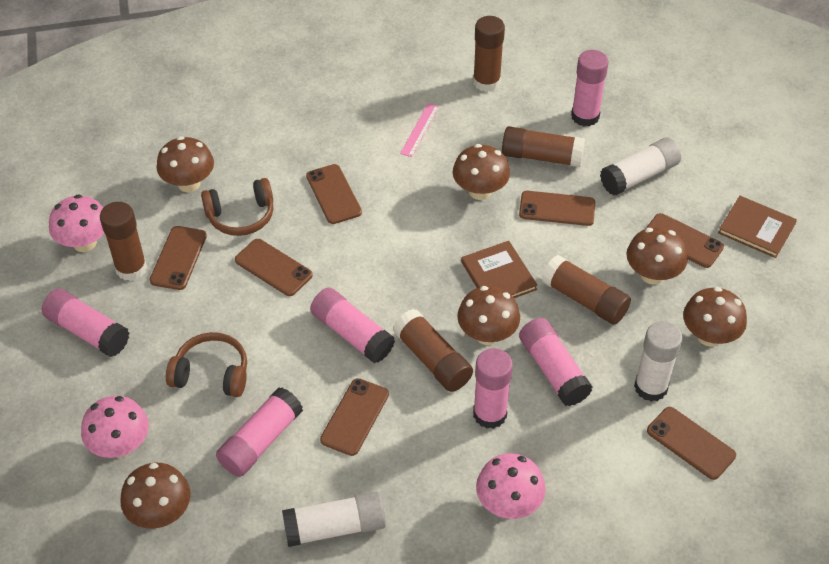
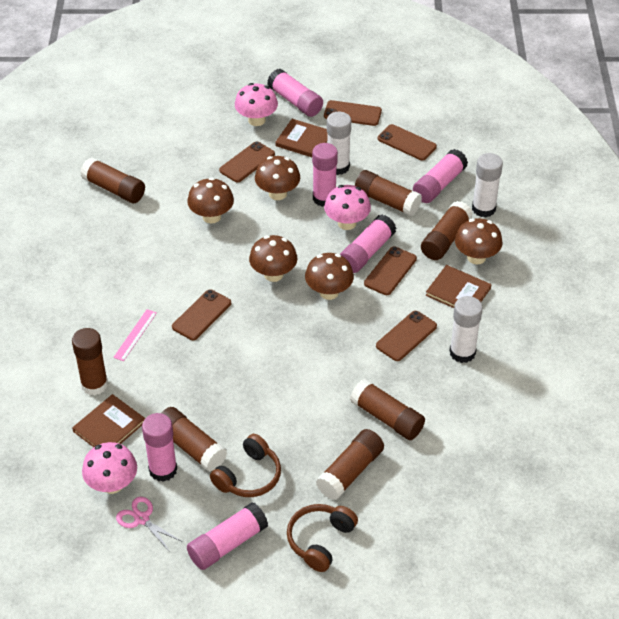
brown book: [461,241,538,298] [718,196,797,258] = 2 -> [72,394,145,447] [275,119,327,157] [426,265,492,308] = 3
brown glue stick: [100,202,147,281] [393,309,473,392] [473,16,505,92] [502,126,585,167] [541,255,631,325] = 5 -> [72,328,108,395] [80,157,145,203] [162,407,227,472] [316,429,384,500] [350,379,425,440] [355,170,422,216] [421,201,473,260] = 7
brown mushroom: [120,463,191,529] [156,136,214,192] [453,144,510,200] [457,286,520,345] [626,227,688,285] [683,287,747,347] = 6 -> [187,177,234,224] [249,235,297,282] [255,156,300,200] [305,253,354,300] [455,218,503,264] = 5
brown phone: [150,226,207,290] [235,239,313,296] [306,164,362,224] [320,378,389,456] [519,191,595,226] [646,213,724,268] [647,407,736,480] = 7 -> [172,289,231,340] [219,141,275,182] [324,100,382,126] [364,246,417,295] [376,311,437,361] [378,124,437,160] = 6
pink scissors: none = 0 -> [116,497,181,552] = 1

